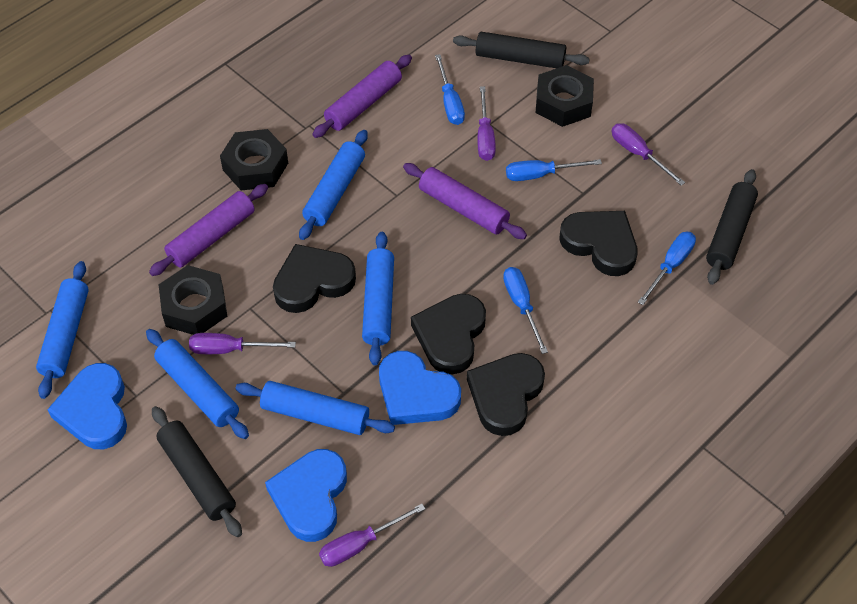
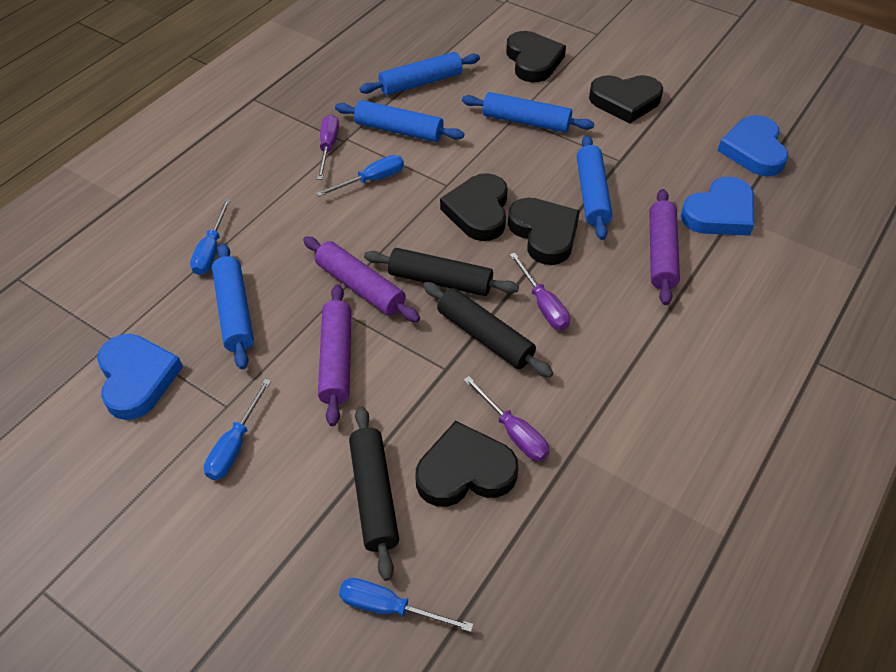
black heart: [273,244,356,313] [411,294,486,374] [467,353,545,436] [559,211,637,276] = 4 -> [415,421,518,507] [440,173,508,241] [506,31,566,82] [508,198,580,265] [589,75,663,123] = 5
black nut: [158,265,227,335] [220,129,288,191] [536,65,594,127] = 3 -> none = 0
purple screwdriver: [189,333,296,354] [319,504,425,567] [477,86,496,161] [612,123,685,186] = 4 -> [317,115,339,180] [464,376,550,461] [510,253,570,330] = 3

